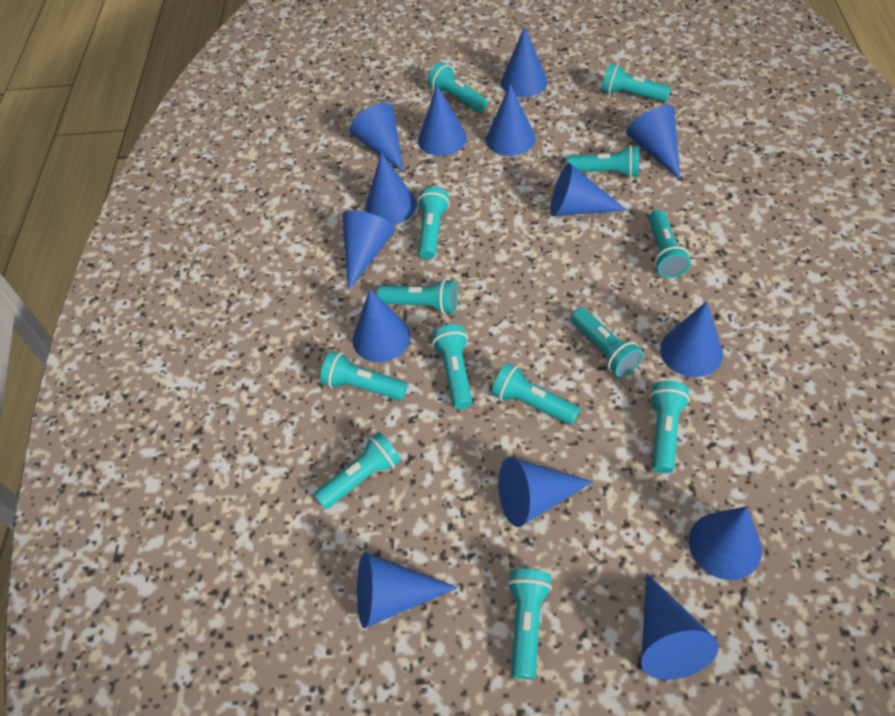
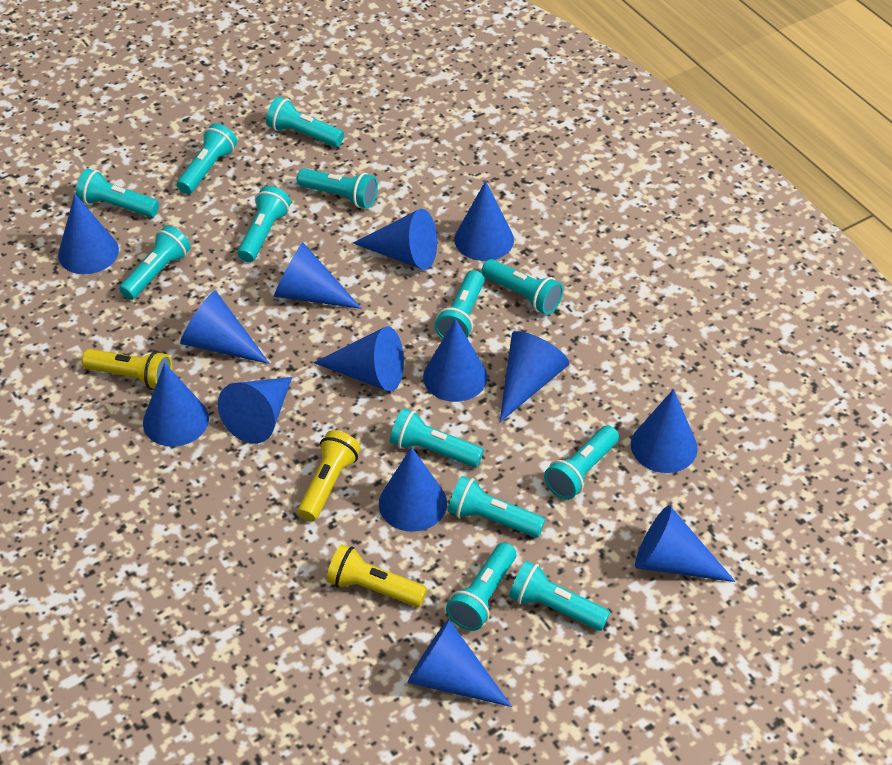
yellow flashlight: none = 0 -> [82,349,172,390] [297,430,361,521] [326,544,427,607] = 3

